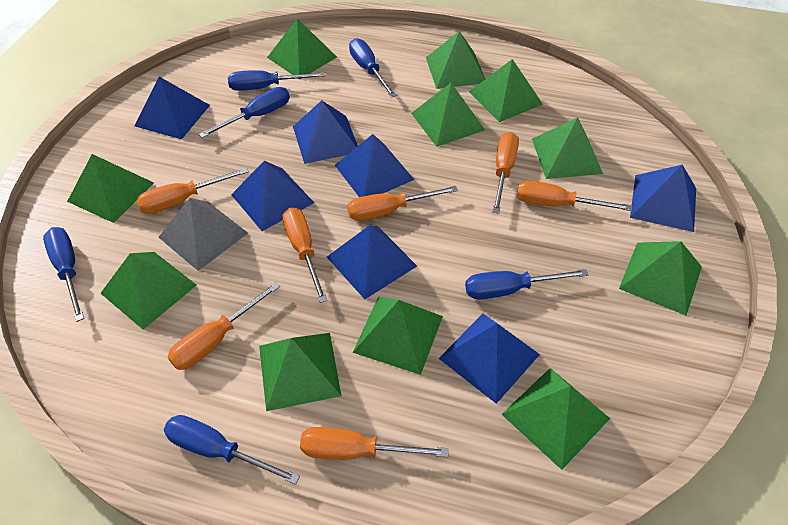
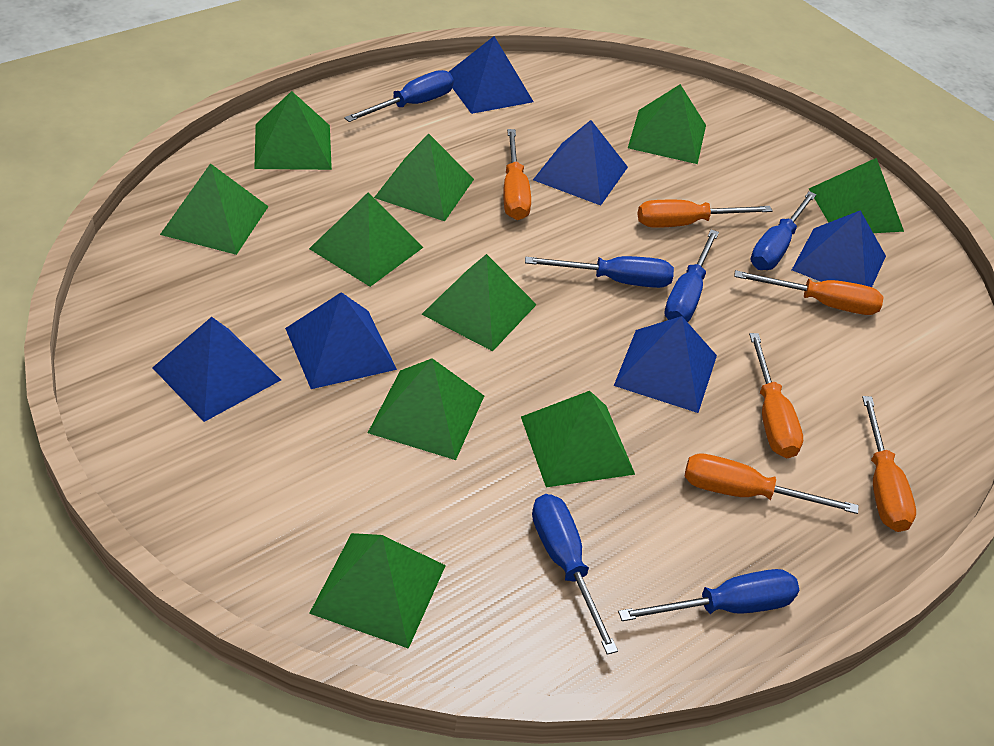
blue pyramid: [134,77,210,140] [231,161,314,231] [293,100,358,164] [327,225,417,299] [335,134,414,197] [438,314,540,404] [630,165,696,232] = 7 -> [152,317,281,422] [285,292,397,389] [449,36,534,114] [533,120,628,206] [614,316,717,413] [792,210,886,287] = 6
green pyramid: [67,154,154,223] [100,252,197,330] [259,333,342,411] [267,19,337,80] [353,296,443,375] [411,83,485,147] [426,31,485,89] [469,59,543,122] [501,368,610,470] [532,117,603,179] [619,241,702,316] = 11 -> [160,163,269,255] [254,91,332,170] [309,192,423,287] [309,533,446,649] [368,358,484,460] [374,134,474,221] [422,254,537,351] [521,391,635,487] [628,84,706,164] [809,158,904,233] = 10
grey pyramid: [158,198,248,271] = 1 -> none = 0
orange screwdriver: [137,167,249,214] [168,282,280,370] [283,207,327,303] [300,427,449,460] [347,186,458,221] [492,132,519,214] [517,180,632,211] = 7 -> [503,129,531,220] [637,200,773,228] [685,453,859,514] [734,270,883,315] [749,333,803,458] [862,396,916,532] = 6

